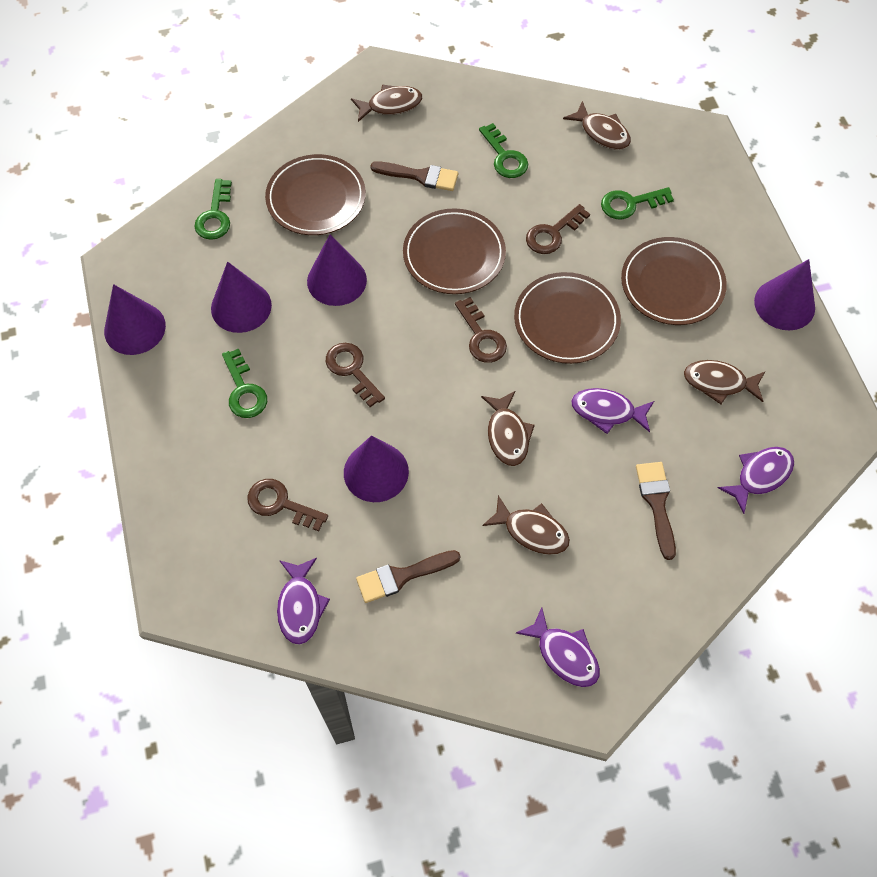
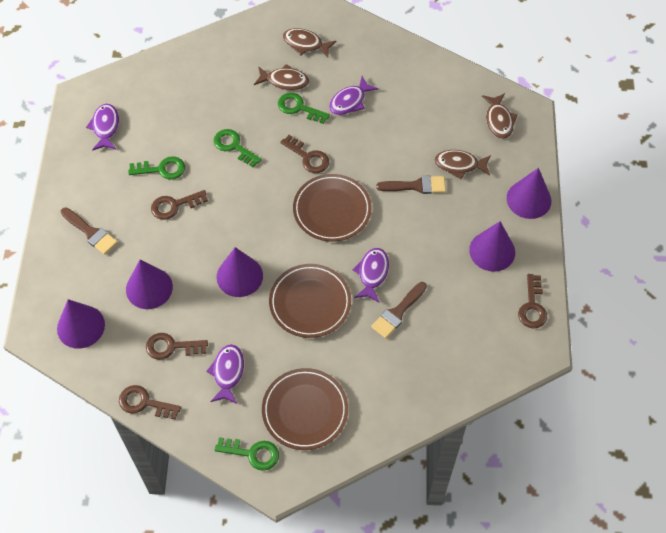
brown fish: [351,84,422,122] [481,391,535,466] [482,495,570,555] [563,101,631,150] [684,360,765,404] = 5 -> [254,64,309,90] [283,28,336,58] [434,150,491,179] [482,93,517,139] = 4
brown key: [247,479,328,531] [326,343,385,407] [455,297,507,363] [526,204,590,254] = 4 -> [119,385,181,420] [146,333,208,360] [151,190,208,220] [280,135,329,173] [518,274,547,329] = 5
brown plate: [265,154,366,235] [403,208,506,294] [514,272,621,364] [621,237,727,325] = 4 -> [262,368,348,450] [269,264,351,338] [293,174,371,242] = 3

